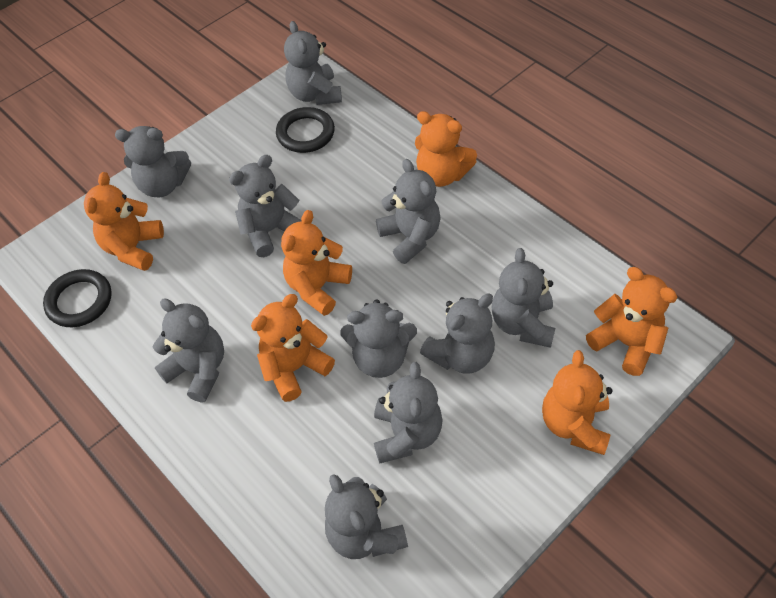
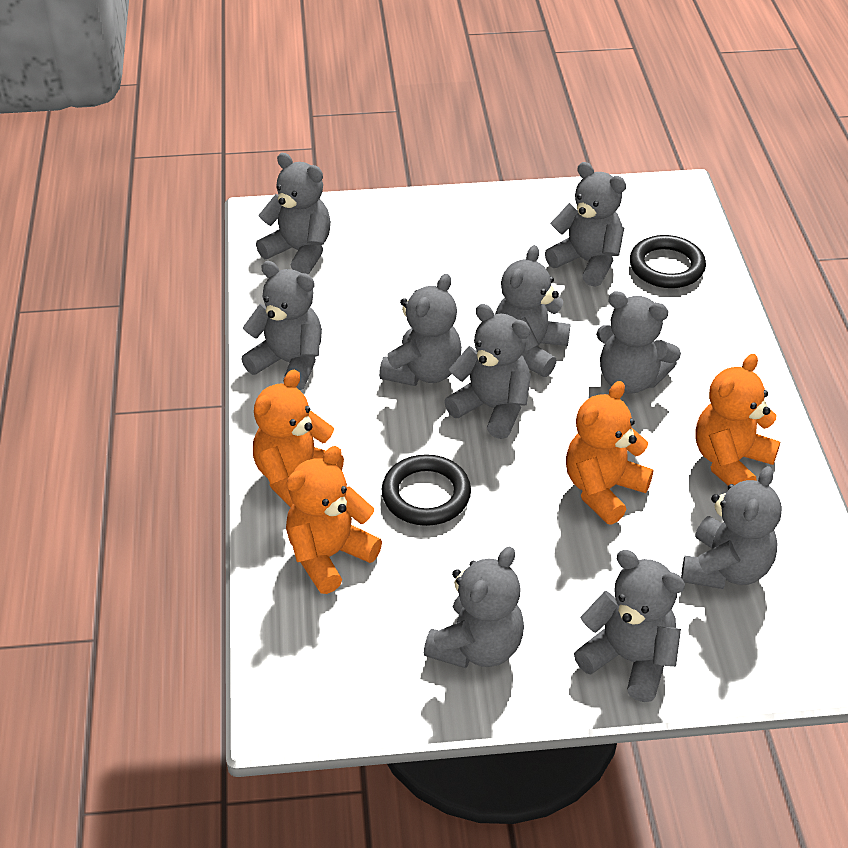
orange teddy bear: [84,172,164,271] [251,294,335,402] [281,210,352,316] [415,111,477,187] [542,350,612,455] [586,267,677,376] = 6 -> [253,369,344,508] [286,446,382,594] [566,381,653,524] [695,354,780,486] = 4

